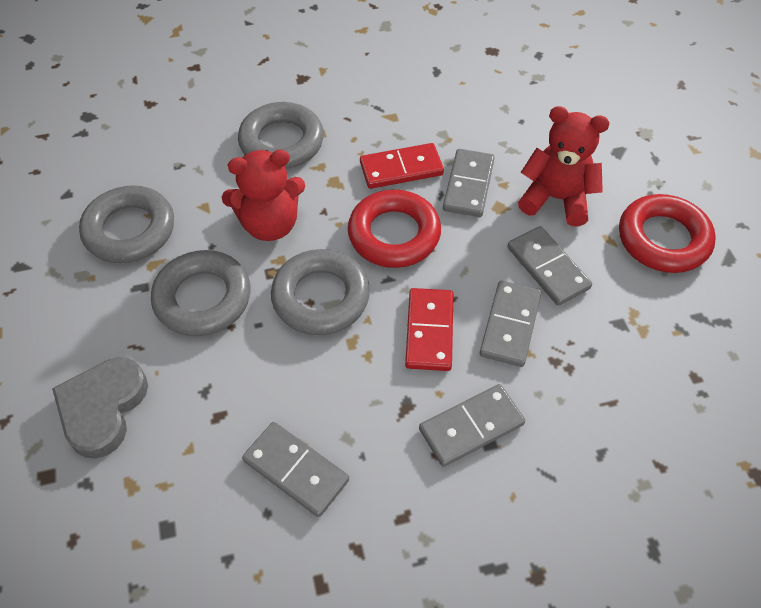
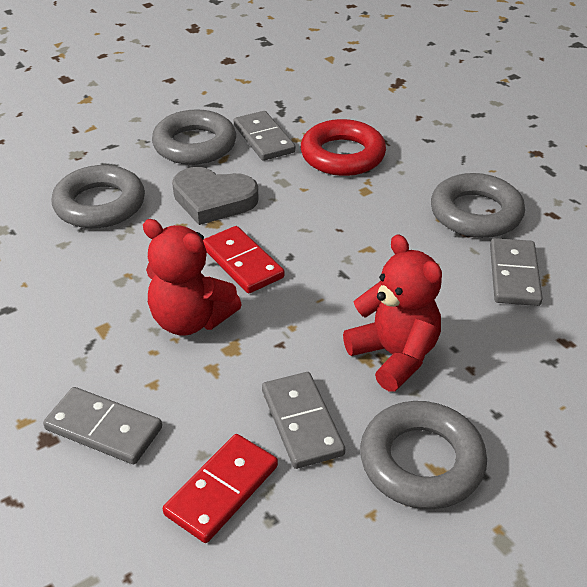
grey domino: [242,422,349,517] [419,384,525,467] [443,149,495,217] [480,280,541,367] [507,226,592,306] = 5 -> [43,387,162,464] [234,111,296,161] [262,372,345,469] [490,238,543,306] = 4
red ring: [348,190,441,268] [619,194,716,273] = 2 -> [301,119,386,176] = 1

